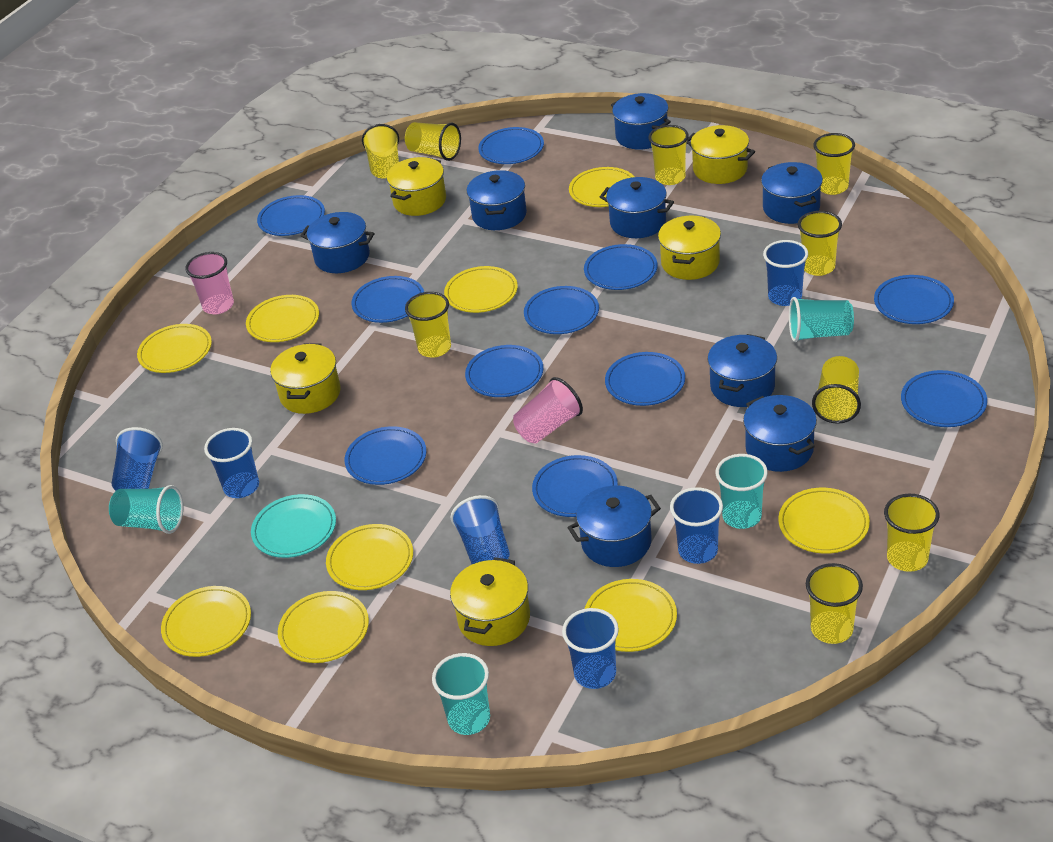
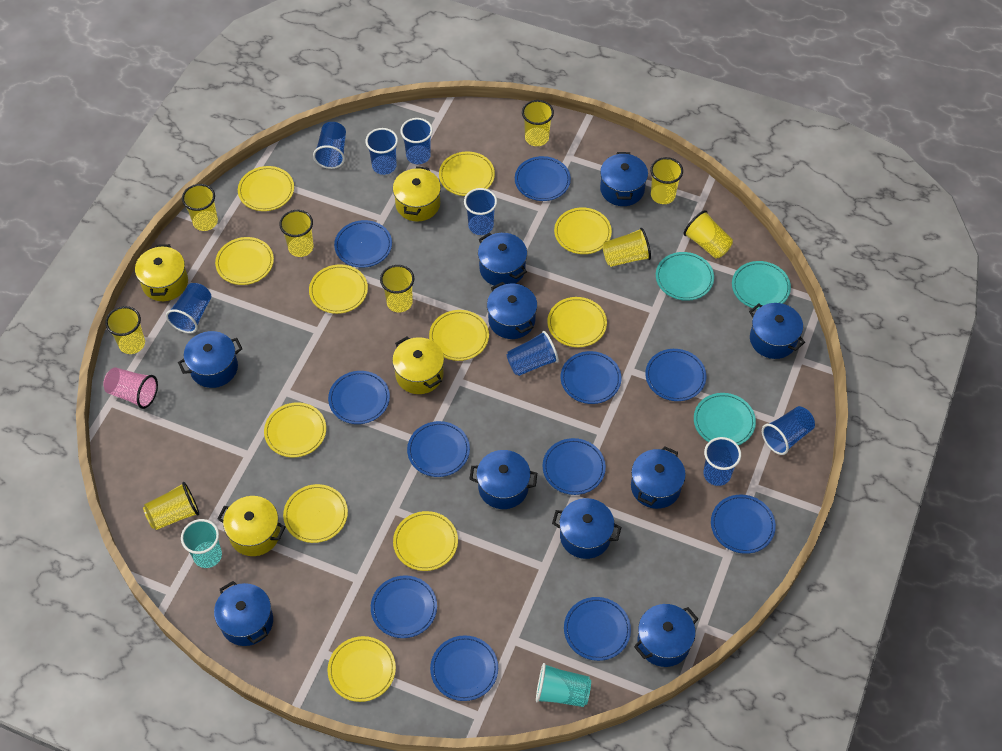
blue cup: [112,427,163,491] [204,428,259,498] [450,495,510,564] [562,608,619,689] [670,487,723,564] [763,240,808,306] = 6 -> [166,283,211,333] [313,122,346,169] [365,128,398,175] [400,118,433,164] [464,188,497,235] [507,331,559,376] [703,437,741,486] [762,406,815,455] = 8
blue pot: [300,212,375,273] [467,170,527,230] [567,486,661,567] [600,177,674,238] [611,93,671,150] [708,334,777,407] [743,395,817,472] [761,162,823,224] = 8 -> [178,331,242,388] [214,581,273,646] [470,450,537,509] [478,232,527,286] [487,282,537,339] [552,498,622,559] [600,152,648,206] [631,446,686,509] [634,604,698,667] [749,303,805,359] = 10
pink cup: [185,252,234,314] [513,377,583,444] = 2 -> [103,367,158,409] = 1
turquoise cup: [109,485,183,534] [432,653,490,735] [716,454,768,529] [789,297,854,342] = 4 -> [181,519,222,568] [536,663,591,707] = 2
turquoise plate: [251,494,336,558] = 1 -> [656,252,714,301] [694,393,756,445] [732,261,791,309] = 3
yellow plate: [137,324,212,373] [161,586,251,657] [246,295,319,342] [278,591,369,663] [326,524,413,590] [444,266,518,313] [569,167,635,207] [584,579,677,652] [778,488,870,554] = 9 -> [215,237,274,285] [238,166,294,211] [264,402,326,457] [283,484,348,543] [309,264,368,314] [328,636,396,702] [393,511,458,571] [429,310,489,361] [439,151,495,196] [547,297,607,347] [554,207,612,254] = 11
yellow pot: [270,343,341,414] [387,157,446,216] [450,557,530,646] [658,215,721,280] [687,125,755,184] = 5 -> [135,244,188,301] [217,496,285,556] [392,336,444,394] [393,166,441,222] = 4

